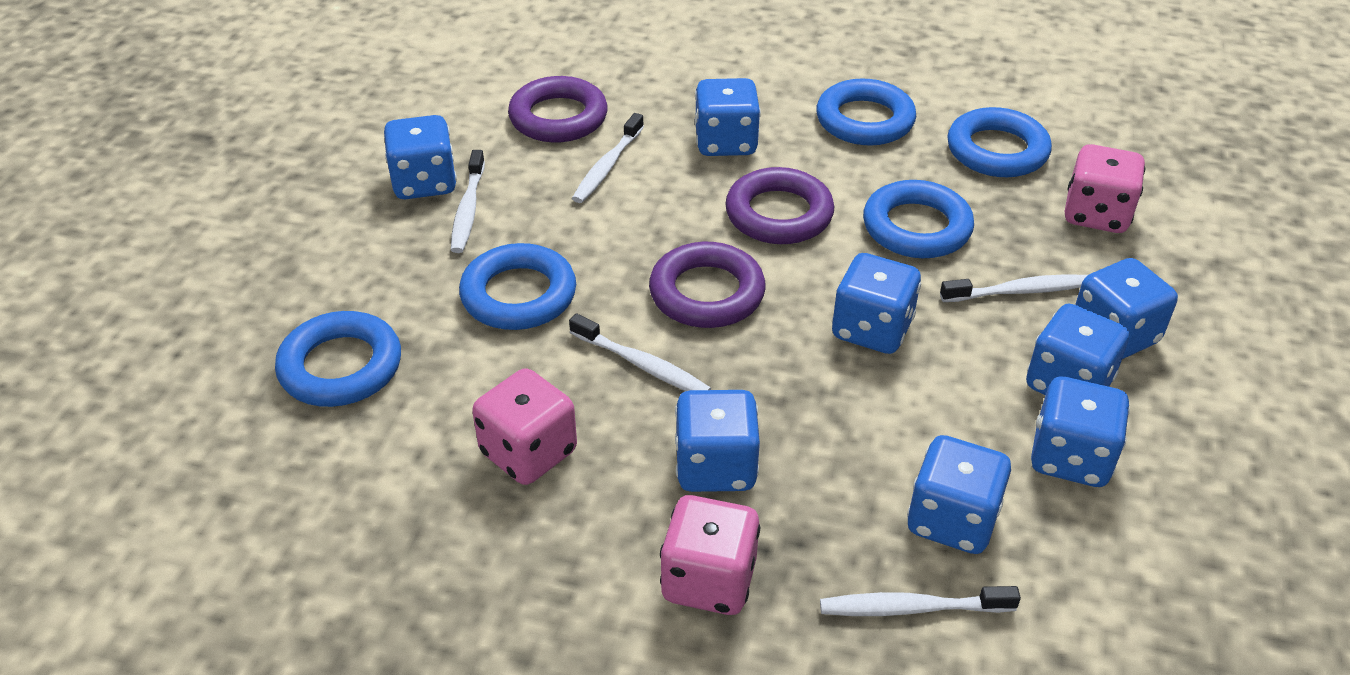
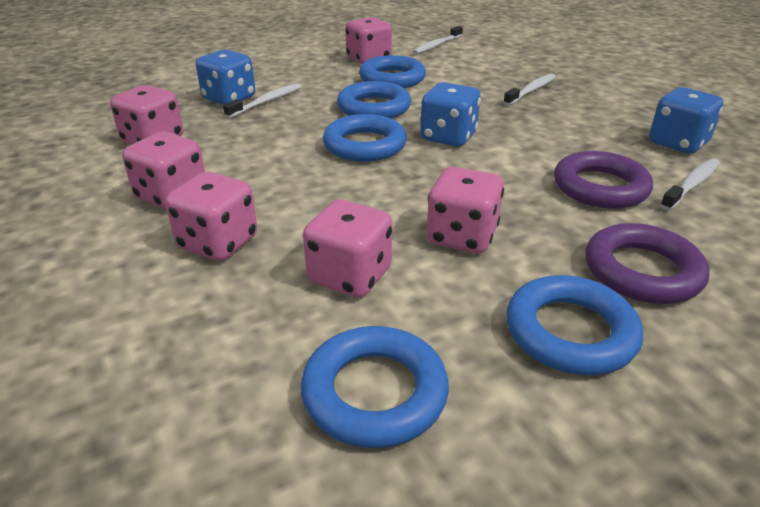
blue dice: [384,115,457,199] [675,390,760,492] [694,78,761,156] [832,253,921,354] [907,435,1011,554] [1026,304,1129,395] [1031,376,1130,487] [1075,258,1178,359] = 8 -> [196,50,255,105] [420,82,481,147] [649,87,724,154] = 3
pink dice: [472,368,577,485] [660,495,760,615] [1065,144,1146,233] = 3 -> [110,85,183,144] [122,132,205,210] [165,172,257,261] [303,200,392,297] [345,17,392,64] [427,167,504,253] = 6
purple ring: [508,76,608,143] [649,242,766,328] [725,167,834,244] = 3 -> [554,151,653,209] [586,223,710,304] = 2
white toothbrush: [451,150,485,253] [569,313,711,391] [572,113,644,203] [820,586,1021,616] [940,274,1088,302] = 5 -> [223,83,302,118] [412,26,463,54] [503,74,556,106] [660,158,720,210] = 4

